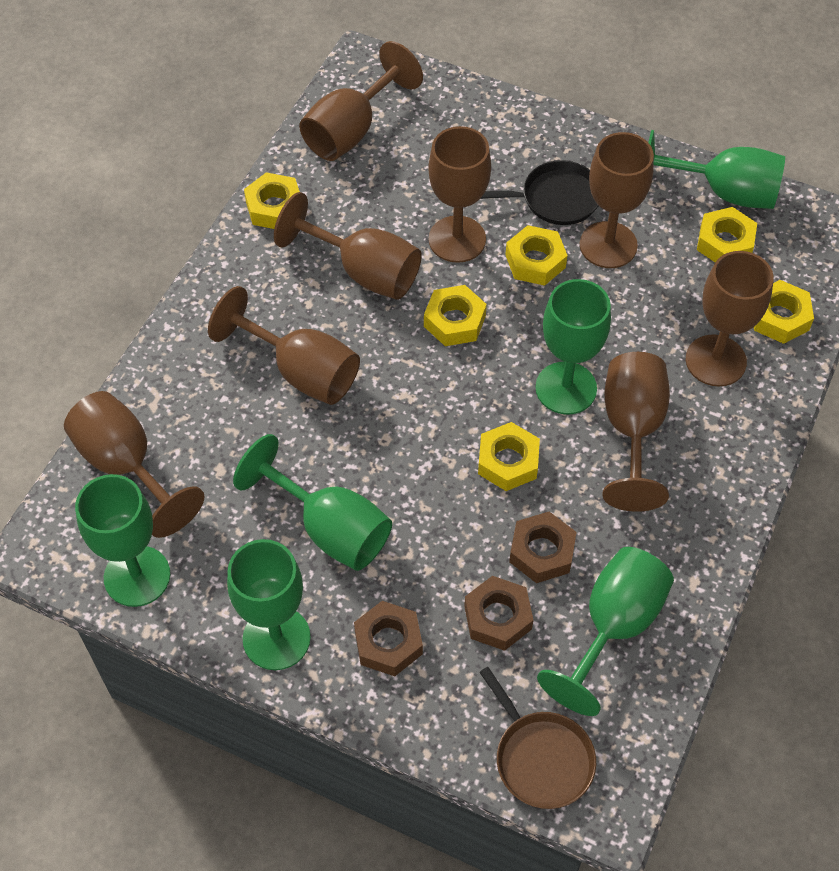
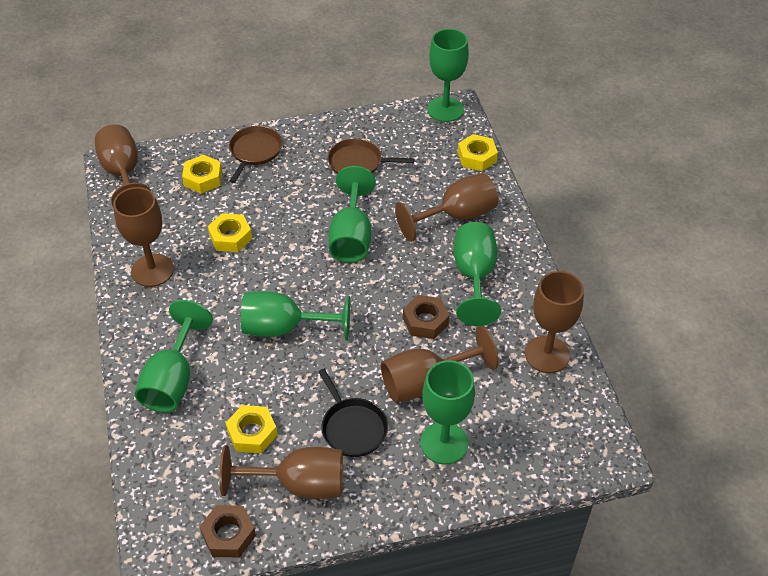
brown goblet: [64,391,204,538] [208,286,360,405] [274,192,422,300] [299,41,423,161] [428,126,491,263] [580,132,654,268] [602,352,670,512] [686,251,774,387] = 8 -> [95,124,151,206] [113,187,174,287] [219,445,343,499] [381,326,498,402] [395,173,498,242] [525,271,584,373] = 6
brown nut: [354,601,423,676] [464,576,533,651] [509,512,577,583] = 3 -> [199,505,256,558] [403,295,449,339] = 2
brown pan: [479,667,596,809] = 1 -> [229,126,282,183] [328,139,414,174] = 2
yellow nut: [244,172,300,229] [424,285,487,346] [478,422,540,491] [505,225,568,286] [697,207,757,262] [754,280,814,344] = 6 -> [182,155,222,193] [208,213,252,252] [226,405,277,453] [458,134,498,171] = 4

